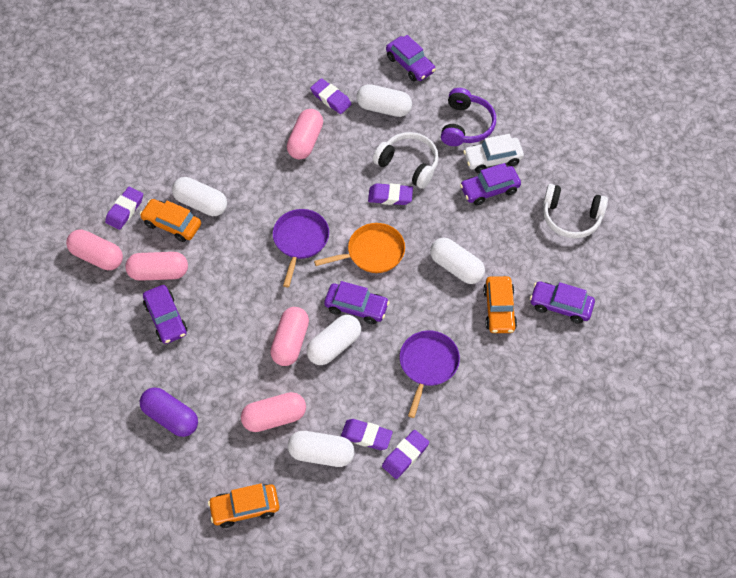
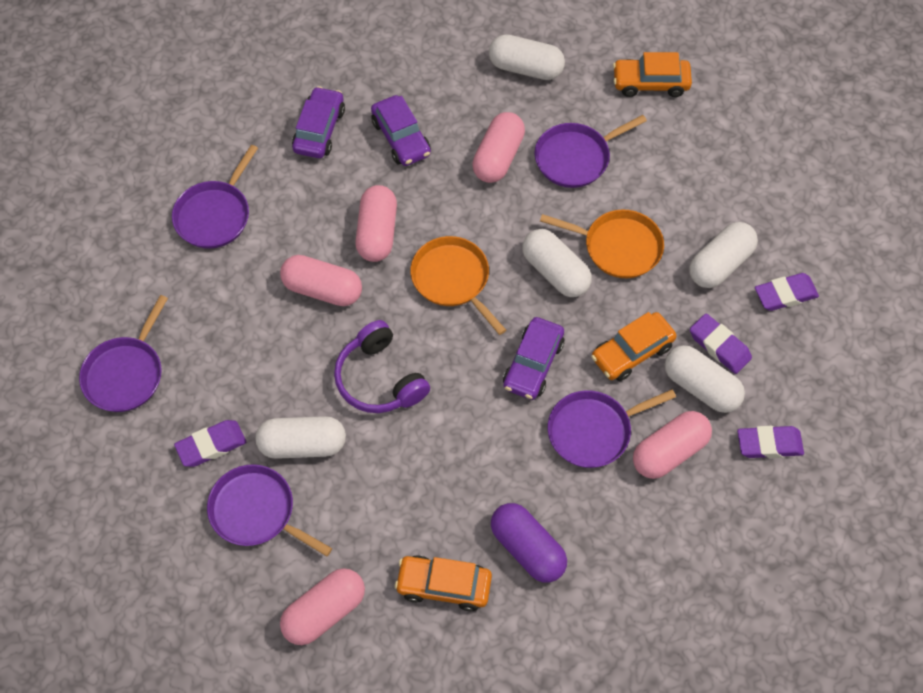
orange pan: [314,223,405,273] = 1 -> [410,236,506,335] [540,210,664,278] = 2
purple car: [143,285,187,344] [324,281,390,324] [386,35,436,81] [460,163,521,205] [530,281,595,324] = 5 -> [292,86,345,158] [371,95,431,166] [503,317,564,400] = 3
purple eraser: [105,187,143,230] [310,78,352,114] [341,419,393,450] [368,183,413,205] [382,430,429,479] = 5 -> [174,420,246,467] [690,314,752,374] [737,426,804,458] [755,273,819,311] = 4
purple pan: [273,209,329,287] [400,330,460,418] = 2 -> [79,295,168,412] [172,145,258,249] [207,464,332,556] [534,115,647,188] [548,389,676,468] = 5
white car: [463,134,524,173] = 1 -> none = 0
white headphones: [373,132,439,189] [543,184,608,239] = 2 -> none = 0

